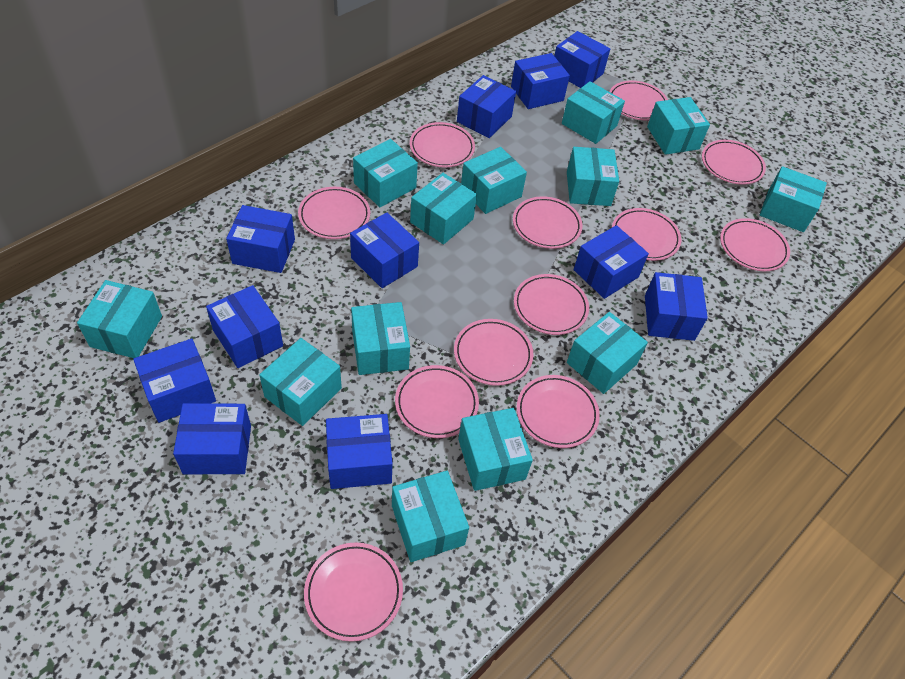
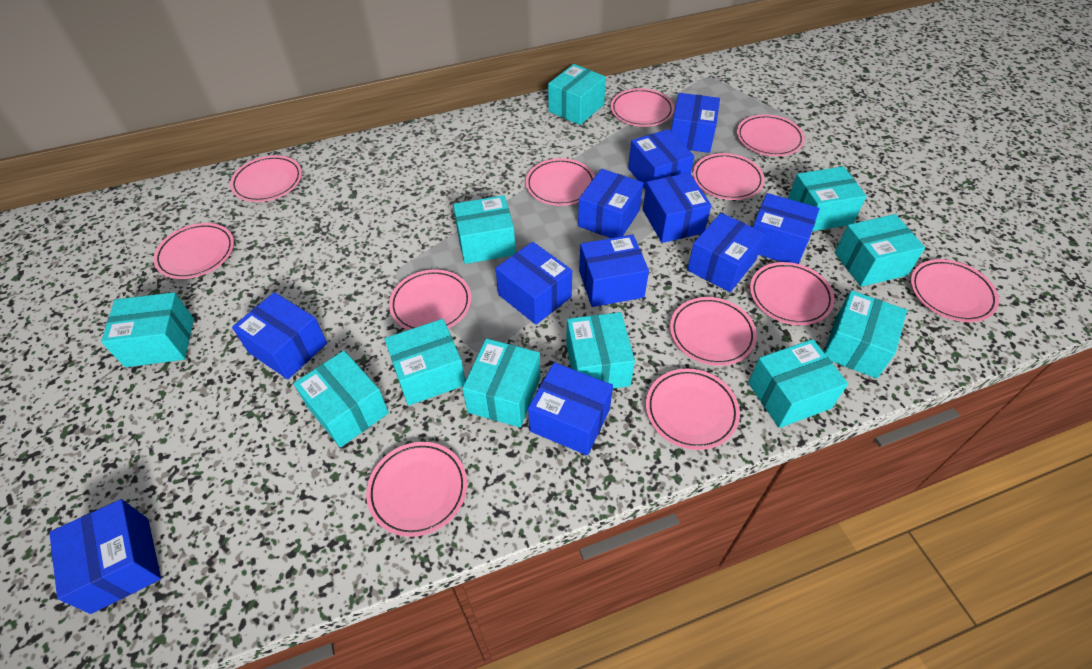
turquoise box: [77,280,162,358] [259,338,342,426] [351,302,410,375] [353,139,418,207] [392,471,469,562] [410,173,477,245] [458,408,533,491] [461,147,527,214] [562,81,625,144] [567,147,619,206] [567,312,648,394] [647,97,710,155] [760,166,827,232] = 13 -> [101,292,194,367] [293,351,389,448] [385,319,466,406] [453,195,516,264] [462,338,540,427] [548,64,606,125] [566,312,635,388] [748,339,848,428] [788,166,867,231] [824,290,907,379] [835,214,925,287] = 11

